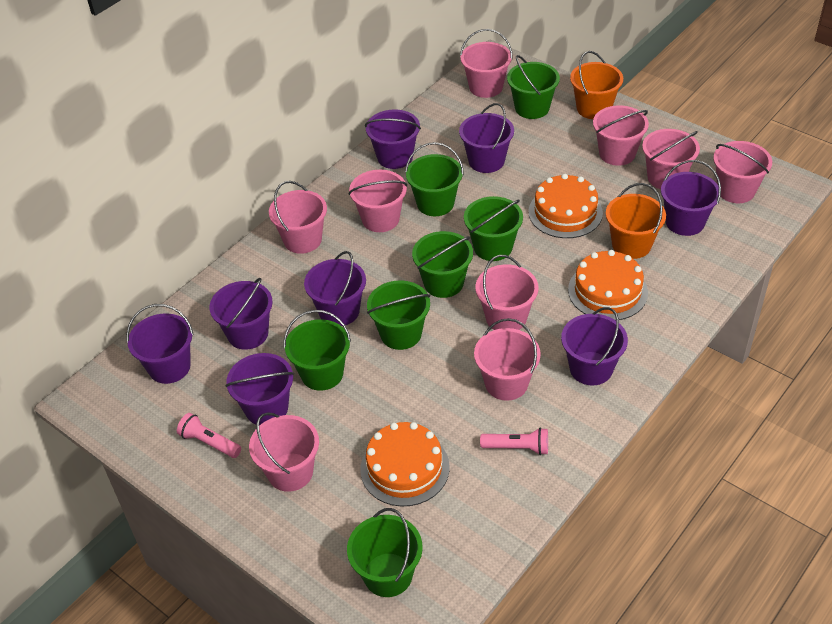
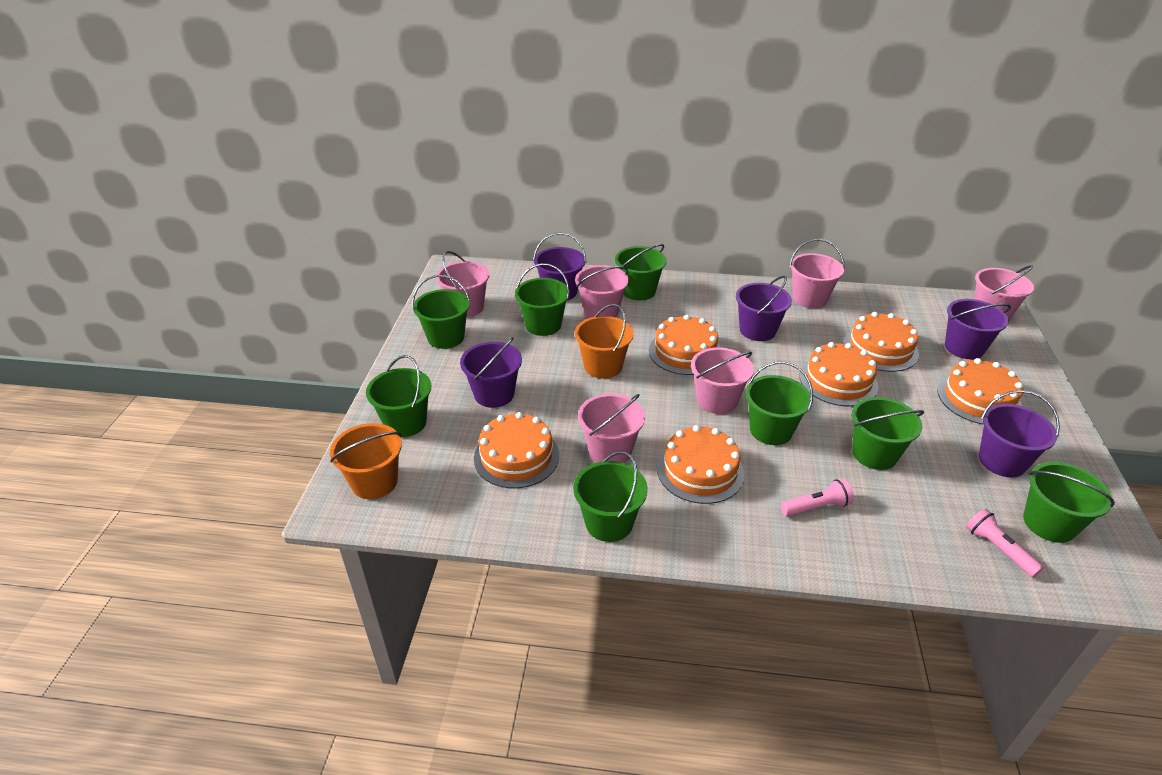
green bucket: [284,310,351,391] [347,508,423,597] [367,280,430,350] [405,142,464,216] [412,231,473,298] [464,196,523,261] [507,55,560,119] = 7 -> [366,355,431,437] [412,275,470,349] [515,263,570,336] [573,451,648,542] [615,244,667,300] [746,362,813,445] [852,397,924,470] [1023,462,1115,543] = 8
orange cake: [360,422,450,506] [528,174,603,238] [568,250,648,320] = 3 -> [474,412,559,488] [649,315,720,375] [657,425,745,504] [800,342,879,406] [843,312,919,372] [937,358,1023,425] = 6
pink bucket: [249,412,319,492] [269,181,327,254] [348,170,407,232] [460,29,513,98] [474,318,541,401] [476,255,539,330] [593,106,649,166] [642,129,700,189] [713,141,772,203] = 9 -> [436,251,489,317] [575,265,629,318] [578,394,645,463] [691,347,754,414] [789,239,844,308] [974,265,1034,320] = 6
purple bucket: [126,304,194,384] [209,278,273,350] [226,353,294,425] [304,251,366,326] [365,109,421,169] [459,103,514,173] [561,307,628,386] [661,160,721,236] = 8 -> [460,337,522,408] [533,232,586,300] [736,276,792,341] [945,299,1011,359] [979,390,1060,477] = 5

